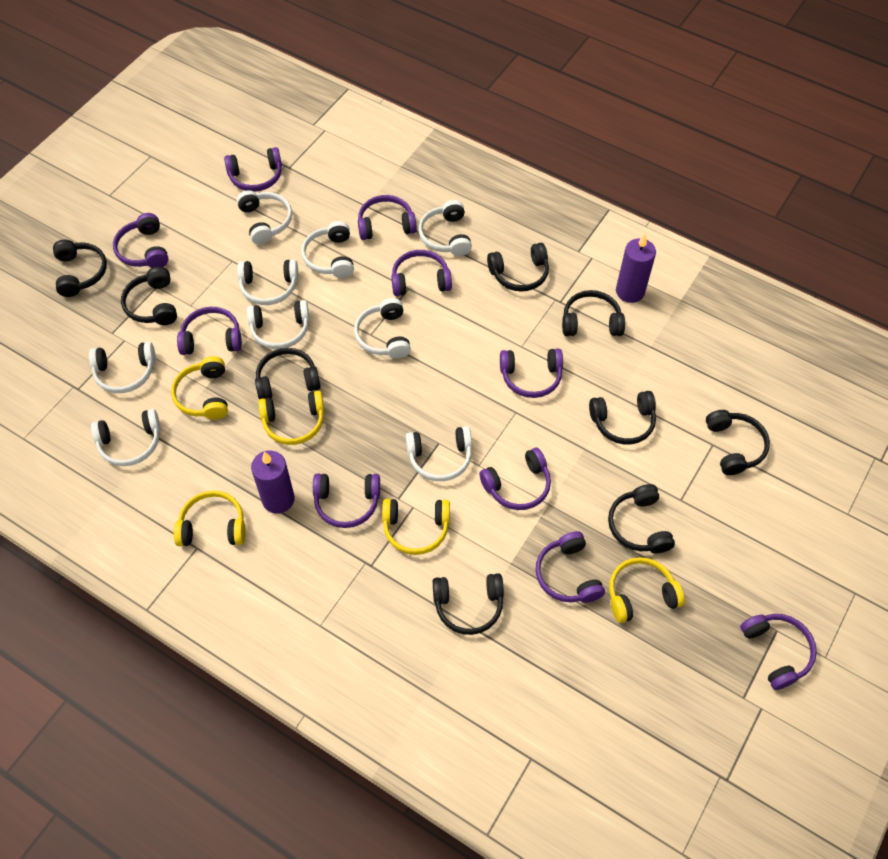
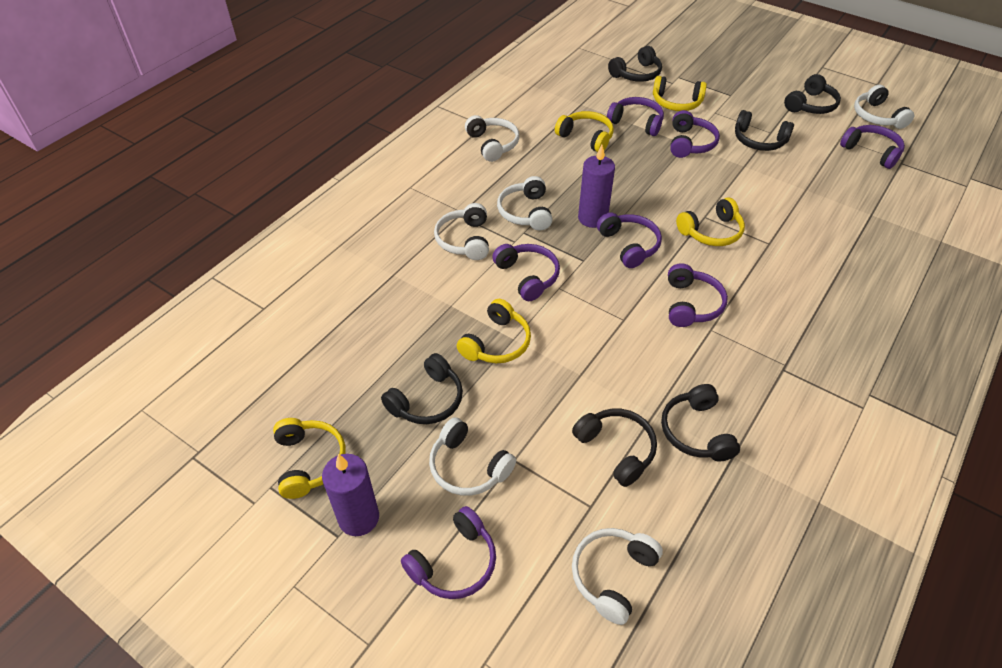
black headphones: [53,239,107,297] [121,267,177,325] [255,348,321,400] [433,573,504,635] [487,243,549,292] [562,290,625,336] [589,391,656,445] [608,484,675,553] [706,410,770,475] = 9 -> [381,353,463,424] [572,408,657,487] [608,46,662,82] [661,384,740,462] [735,110,794,151] [784,74,841,114] = 6
purple headphones: [113,213,169,268] [177,307,242,355] [224,147,282,192] [313,473,380,528] [358,195,417,240] [391,250,452,296] [480,448,551,510] [500,348,563,398] [535,531,605,603] [740,614,817,690] = 10 -> [401,506,496,599] [492,244,560,301] [597,212,662,268] [607,97,664,136] [668,263,728,327] [670,110,720,158] [840,125,905,169] = 7
white headphones: [89,342,156,393] [91,409,161,466] [236,190,292,245] [237,259,298,305] [247,300,310,349] [301,221,354,278] [354,298,411,358] [406,426,472,481] [419,200,472,256] = 9 -> [429,417,516,496] [434,203,489,260] [465,115,519,162] [497,176,553,231] [572,528,663,625] [854,85,914,129] = 6

